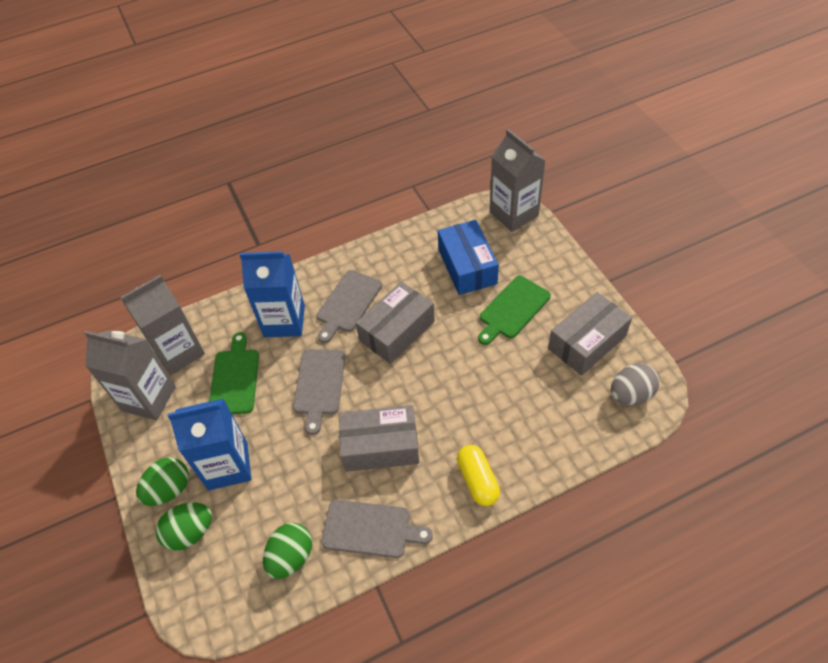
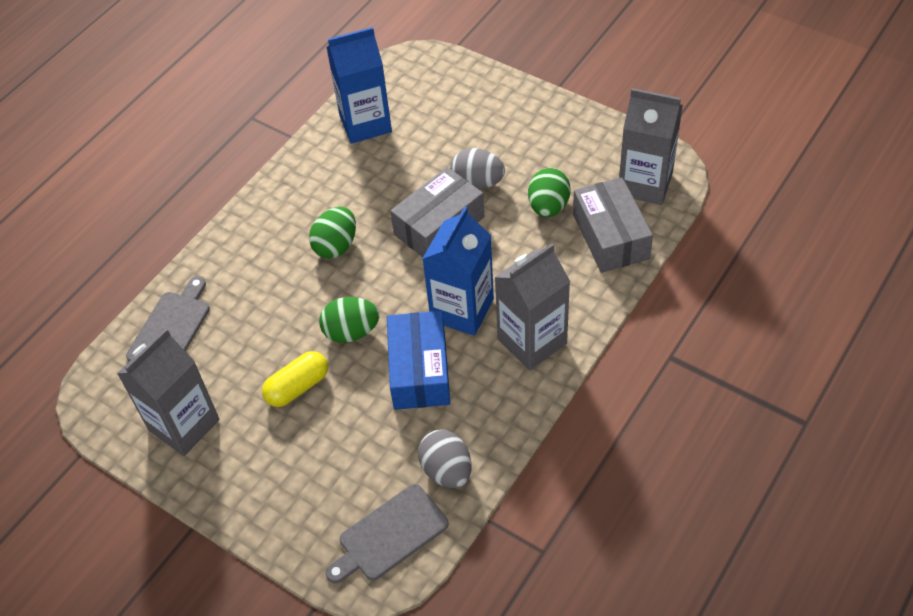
green cutting board: [209,332,259,414] [478,276,551,345] = 2 -> none = 0
grey box: [339,405,419,472] [356,282,435,364] [548,292,632,376] = 3 -> [390,167,484,257] [573,177,653,273] = 2
grey cutting board: [293,349,345,435] [317,270,382,343] [321,500,433,558] = 3 -> [126,276,210,361] [326,484,449,583] = 2
grey egg: [611,363,659,405] = 1 -> [418,430,472,488] [450,148,505,190] = 2

